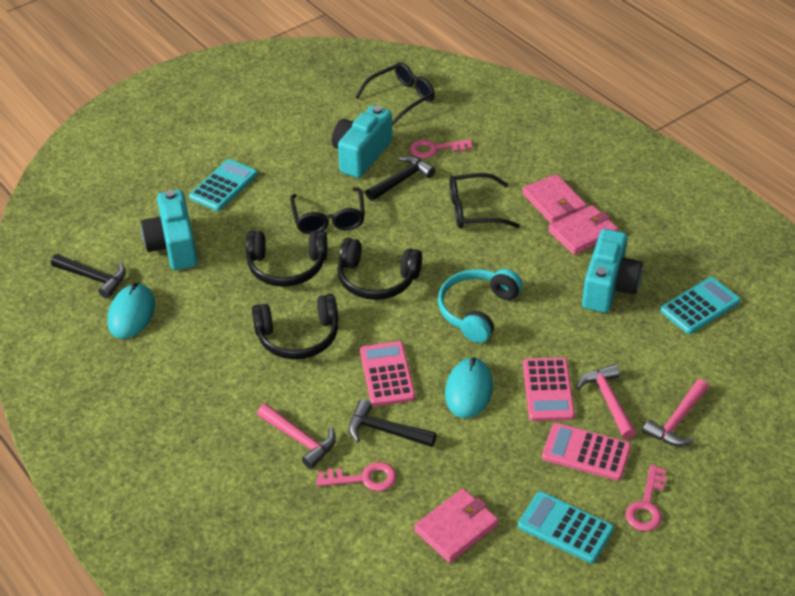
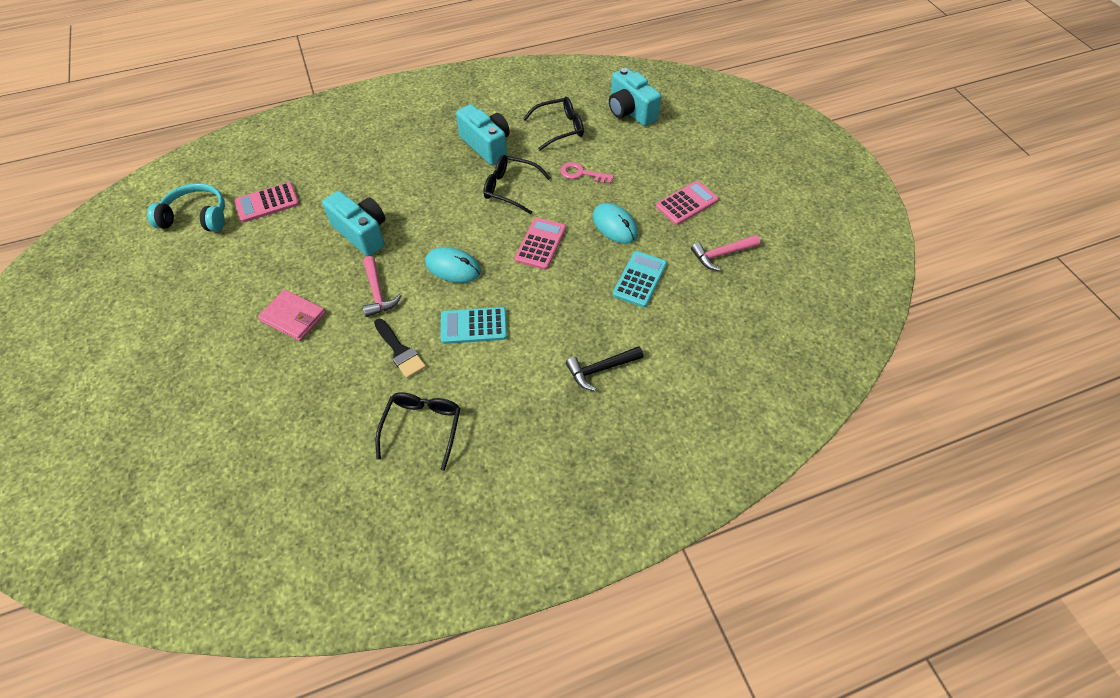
black brush: none = 0 -> [374,319,426,378] = 1
black hammer: [51,254,126,298] [349,399,437,447] [366,156,435,201] = 3 -> [566,346,644,391] = 1
black headphones: [246,231,327,287] [252,294,338,359] [337,238,422,300] = 3 -> none = 0
pink hammer: [257,404,336,469] [576,364,636,439] [642,379,709,446] = 3 -> [363,256,401,317] [691,235,760,271] = 2
pink key: [316,462,397,491] [410,139,472,158] [625,465,667,531] = 3 -> [560,162,614,184] = 1
pink wallet: [414,488,499,563] [522,174,587,224] [548,205,619,255] = 3 -> [258,289,326,341] = 1
turquoise calculator: [189,159,258,211] [518,491,614,563] [660,277,741,334] = 3 -> [441,307,507,344] [613,251,667,307] = 2

